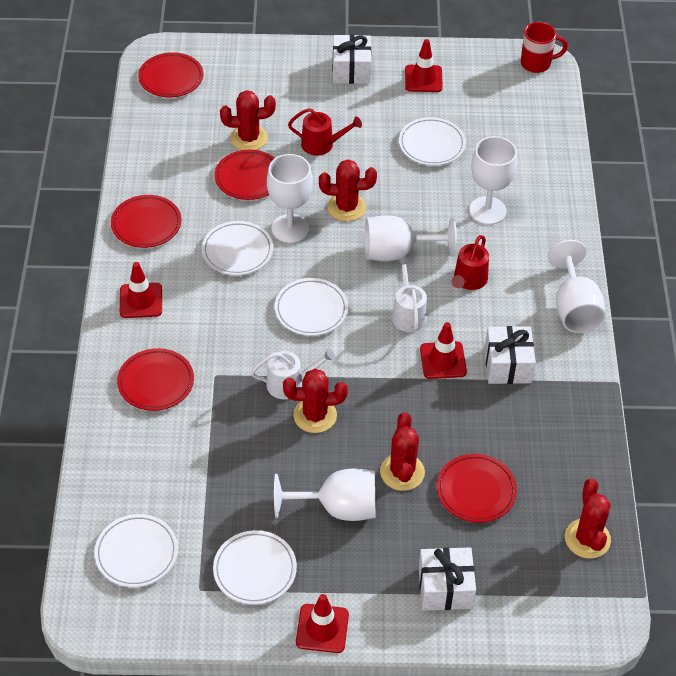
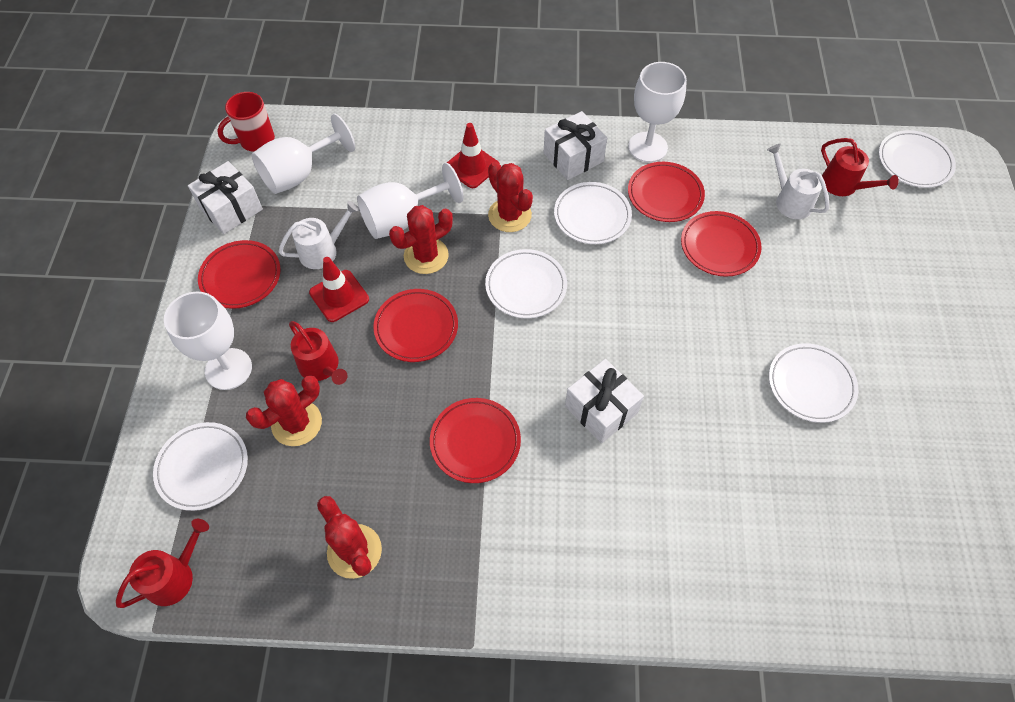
red cactus: [220,90,276,150] [283,369,348,433] [319,159,377,221] [380,412,425,491] [565,478,611,559] = 5 -> [246,375,322,446] [317,496,382,579] [389,205,453,274] [488,162,533,232] = 4
red traffic cone: [120,262,162,318] [296,594,349,653] [405,39,443,92] [420,322,467,379] = 4 -> [309,257,369,322] [447,123,500,188] = 2
red watering can: [288,108,362,156] [452,235,489,290] = 2 -> [116,519,209,608] [289,321,348,385] [821,138,899,196] = 3
white goblet: [267,154,313,243] [274,469,375,521] [364,215,457,261] [469,136,517,225] [548,240,605,333] = 5 -> [164,292,252,390] [251,114,355,194] [357,163,463,239] [628,62,687,162] = 4

